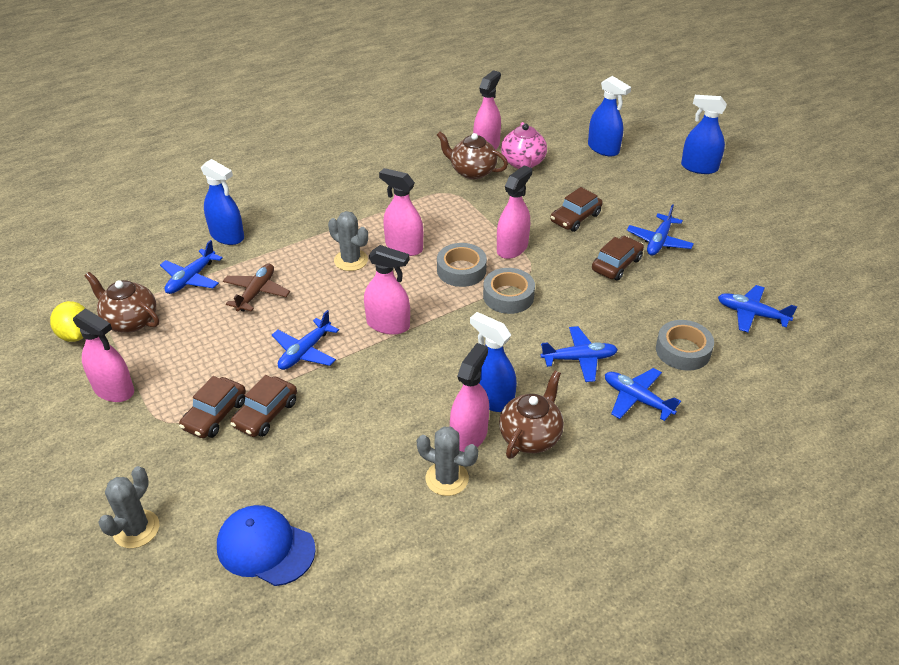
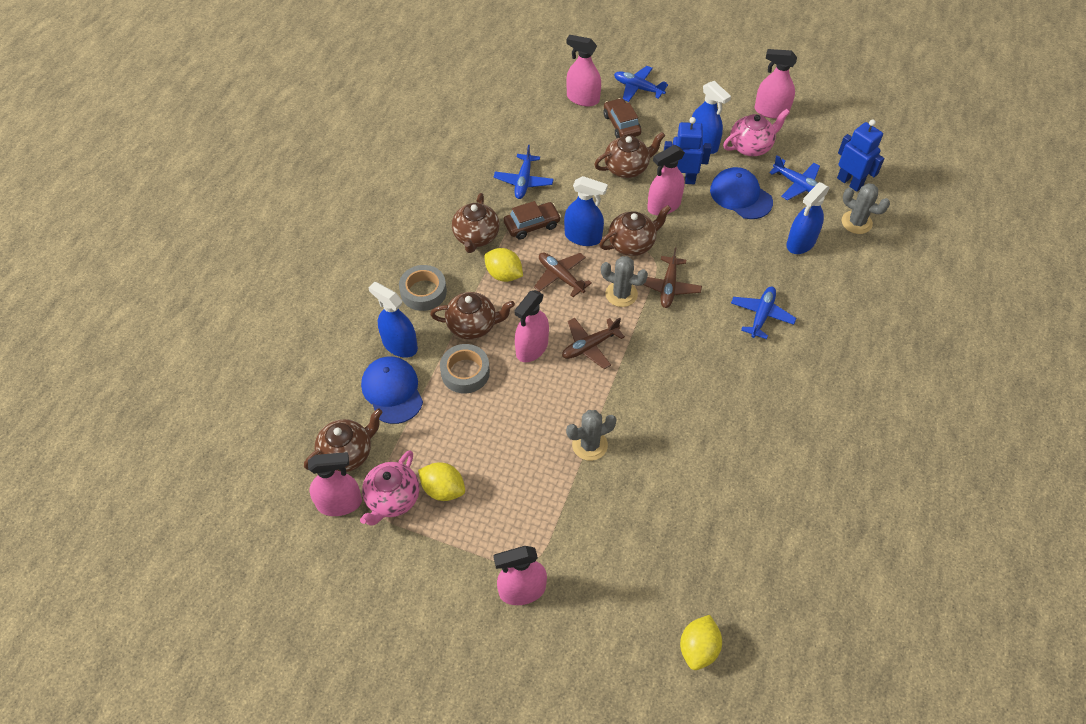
blue cap: [217,505,316,586] = 1 -> [361,356,423,424] [710,167,773,219] = 2
blue plane: [160,240,223,294] [272,310,339,370] [541,326,618,382] [605,368,681,421] [627,204,694,256] [718,285,797,332] = 6 -> [494,145,554,199] [614,66,668,102] [731,287,796,339] [769,155,820,200] = 4
blue robot: none = 0 -> [664,117,711,184] [837,120,885,192] = 2
brown car: [179,376,246,438] [230,375,297,437] [550,187,603,232] [592,236,644,280] = 4 -> [504,201,561,240] [603,98,641,138] = 2
brown plane: [223,264,290,312] = 1 -> [534,253,592,297] [562,318,625,369] [643,247,702,308] = 3
brown teapot: [85,272,159,333] [437,132,508,180] [499,371,564,459] = 3 -> [304,408,383,472] [430,292,515,340] [452,193,500,253] [594,132,665,178] [599,205,671,256] = 5
grey tape: [437,243,487,287] [483,268,535,314] [656,320,714,371] = 3 -> [399,265,447,311] [440,344,490,394] = 2
pink teapot: [501,122,547,169] = 1 -> [360,450,419,526] [723,109,790,156] = 2
yellow lemon: [50,301,85,342] = 1 -> [418,462,465,501] [484,248,523,282] [680,615,722,670] = 3

